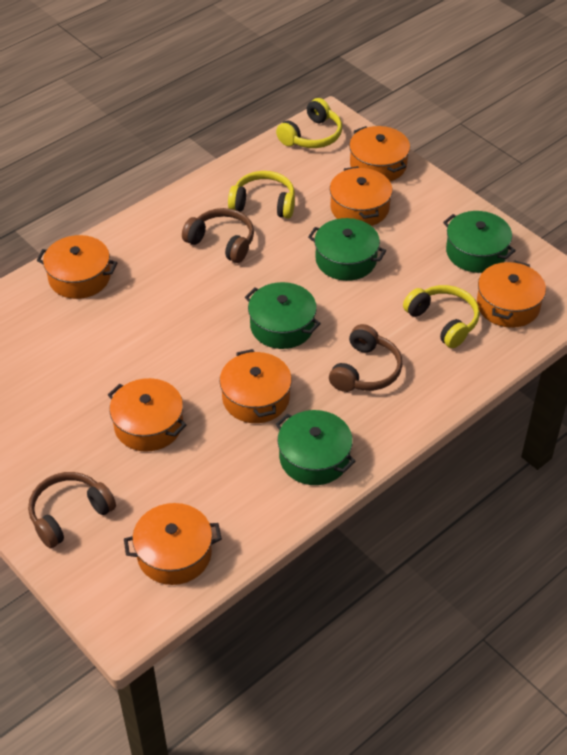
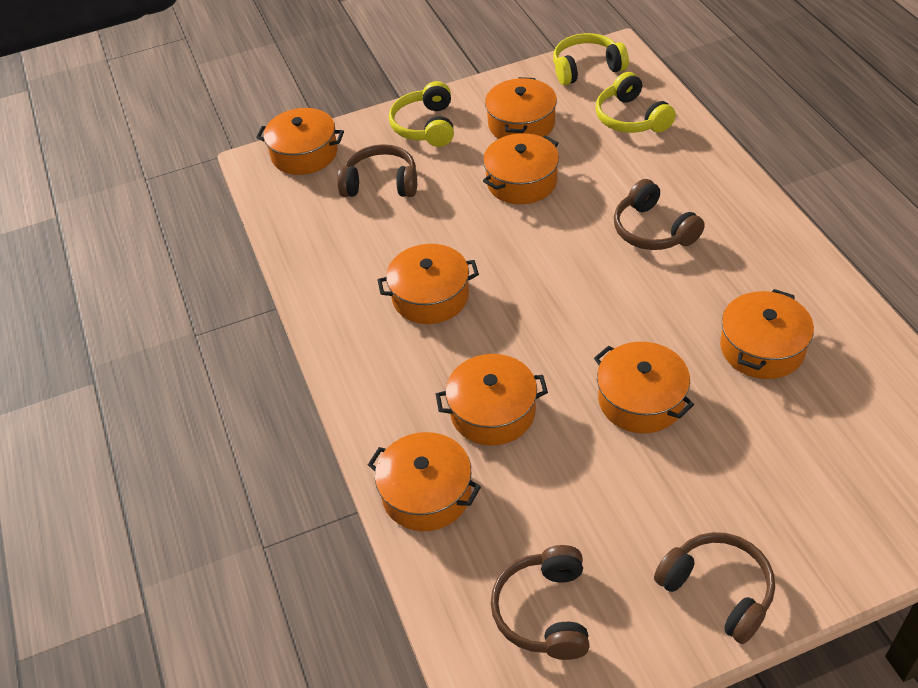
brown headphones: [28,472,116,548] [182,208,254,263] [329,324,403,392] = 3 -> [337,144,417,197] [491,545,590,660] [614,179,705,250] [654,532,775,644] = 4
green pot: [245,282,321,349] [276,410,356,485] [308,218,386,281] [443,211,516,273] = 4 -> none = 0
orange pot: [36,235,117,299] [108,378,186,452] [124,503,222,585] [220,349,292,423] [330,166,392,226] [349,126,410,181] [477,260,546,328] = 7 -> [256,108,344,175] [368,432,481,531] [377,244,479,324] [436,354,548,446] [483,133,559,204] [485,77,557,139] [594,342,694,433] [720,289,814,379] = 8

